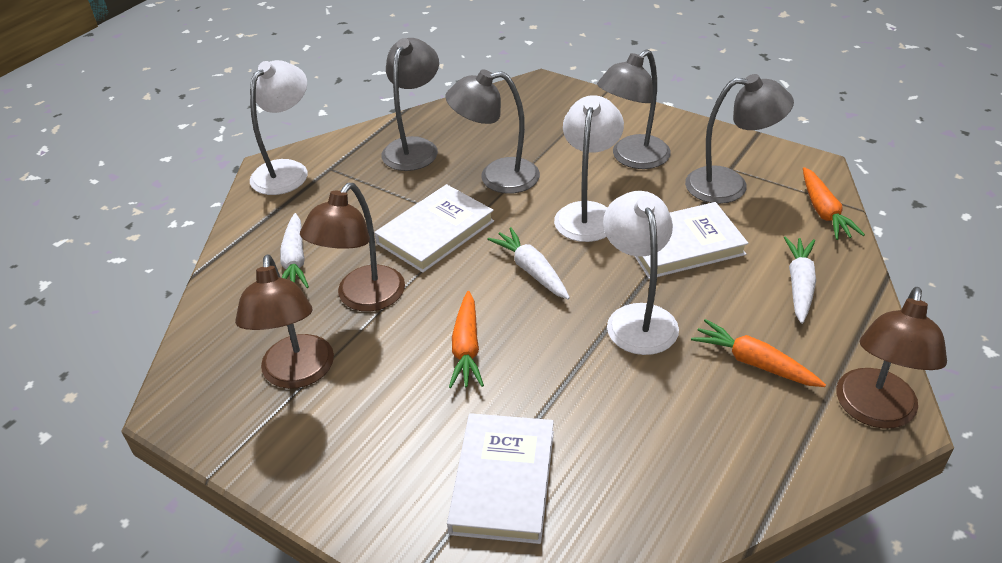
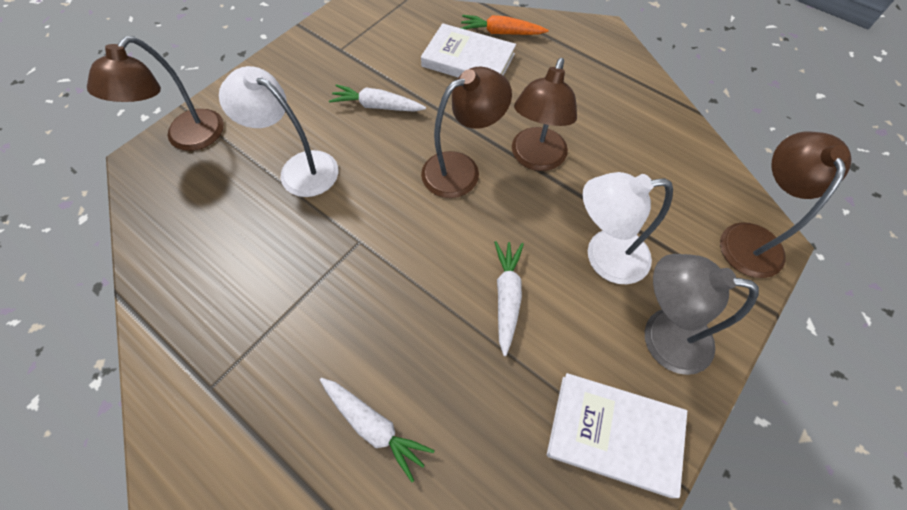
brown lamp: [235,254,334,389] [300,183,405,312] [836,287,947,429] = 3 -> [87,36,224,151] [421,67,512,198] [512,58,577,171] [720,131,851,278] = 4
grey lamp: [382,38,439,171] [445,69,540,194] [597,50,671,169] [685,74,794,204] = 4 -> [645,254,759,375] = 1
orange carrot: [449,291,484,388] [691,319,826,387] [803,167,865,240] = 3 -> [461,15,549,35] = 1
white book: [374,184,494,273] [447,413,554,544] [634,202,748,279] = 3 -> [421,23,516,77] [547,373,687,498] = 2
white lamp: [250,60,308,195] [554,95,624,242] [603,191,679,355] = 3 -> [219,66,339,197] [582,172,673,284] = 2

